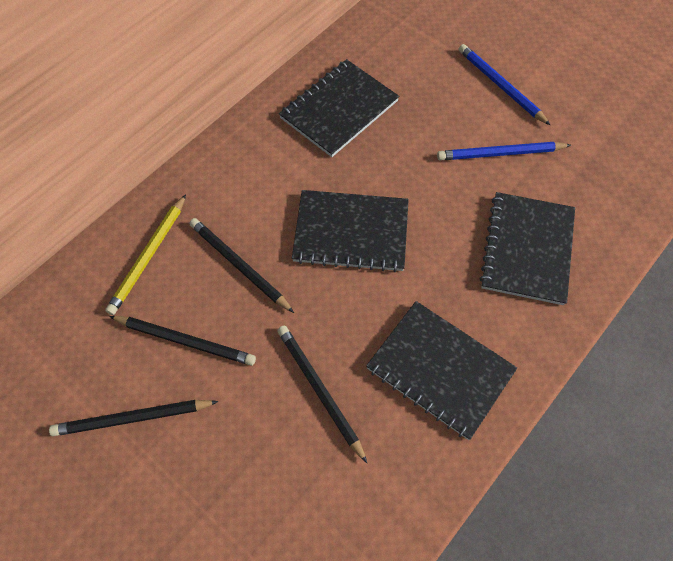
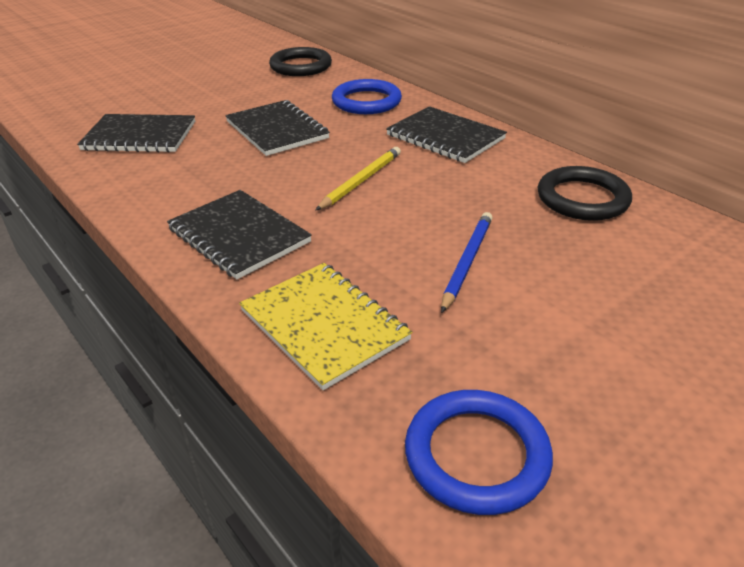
black pencil: [49,400,219,436] [109,316,256,366] [189,218,294,313] [277,325,367,463] = 4 -> none = 0
black ring: none = 0 -> [269,47,332,76] [538,166,632,221] = 2
blue pencil: [437,142,571,160] [459,44,551,126] = 2 -> [441,212,492,313] = 1
blue ring: none = 0 -> [332,79,402,114] [405,390,553,515] = 2
yellow notebook: none = 0 -> [239,263,412,390] = 1

